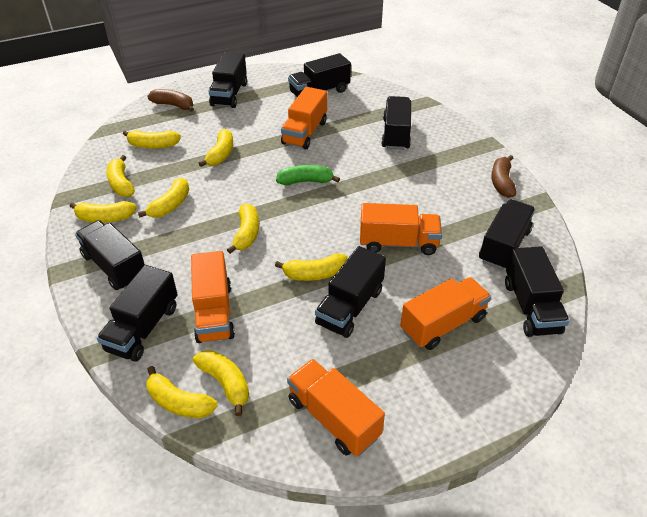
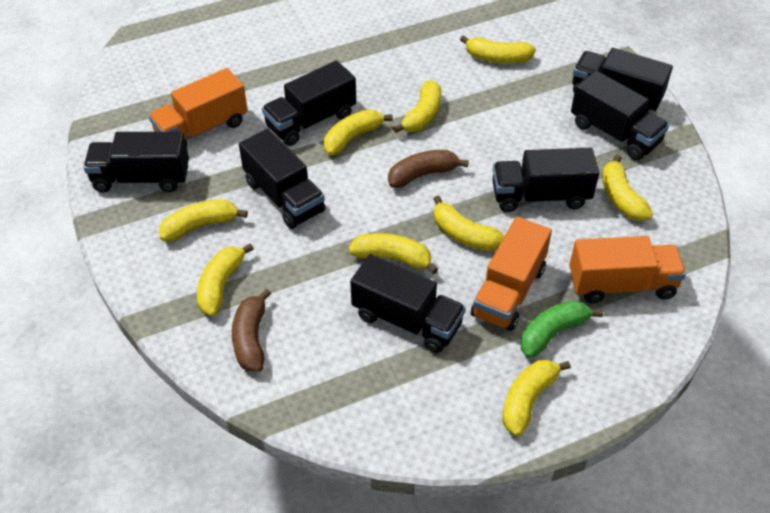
black truck: [75,220,145,290] [97,265,178,362] [208,52,247,108] [288,53,351,97] [315,246,386,338] [381,96,411,150] [479,199,535,270] [505,246,570,337] = 8 -> [83,132,189,193] [239,129,326,229] [262,60,356,146] [350,254,466,353] [492,148,599,212] [571,70,669,161] [572,48,673,114] = 7
orange truck: [191,251,235,343] [281,87,327,149] [287,359,385,456] [360,203,442,255] [400,277,491,350] = 5 -> [148,68,248,146] [471,217,552,331] [569,236,686,304] = 3

